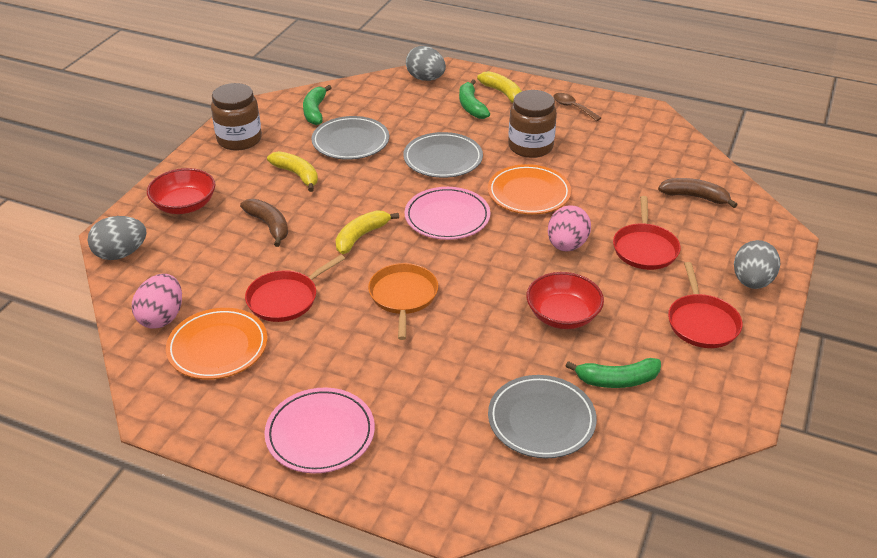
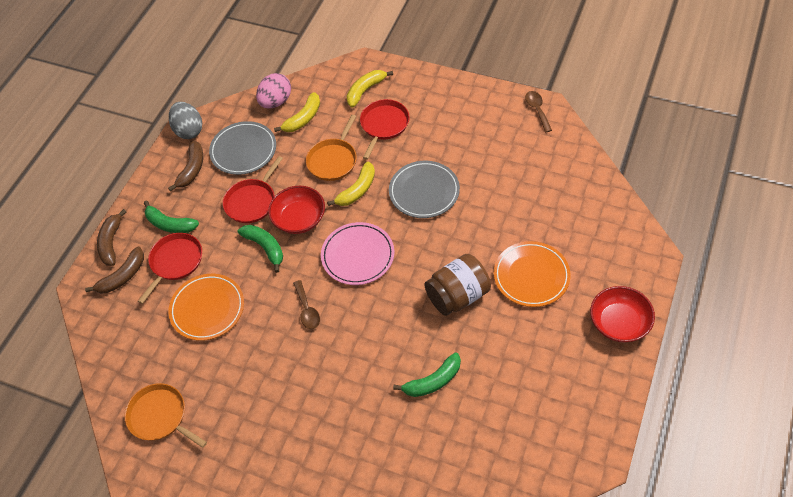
brown banana: [240,199,288,247] [658,178,738,208] = 2 -> [85,247,144,293] [97,209,127,266] [168,141,203,192] = 3
brown jar: [211,83,262,151] [508,90,557,158] = 2 -> [424,254,491,316] = 1
brown spoon: [553,93,601,121] = 1 -> [293,280,320,329] [525,91,552,132] = 2
grey egg: [88,216,147,260] [406,46,446,81] [734,240,780,289] = 3 -> [169,102,202,139] = 1
grey plate: [311,116,389,160] [403,132,483,178] [488,375,597,459] = 3 -> [209,121,276,175] [389,161,460,218] = 2
orange pan: [368,263,438,340] = 1 -> [125,383,207,448] [306,115,357,181] = 2
pink egg: [132,274,182,329] [548,205,591,251] = 2 -> [256,73,291,109] = 1
pink plate: [264,388,375,473] [405,187,490,240] = 2 -> [321,222,394,285] = 1

